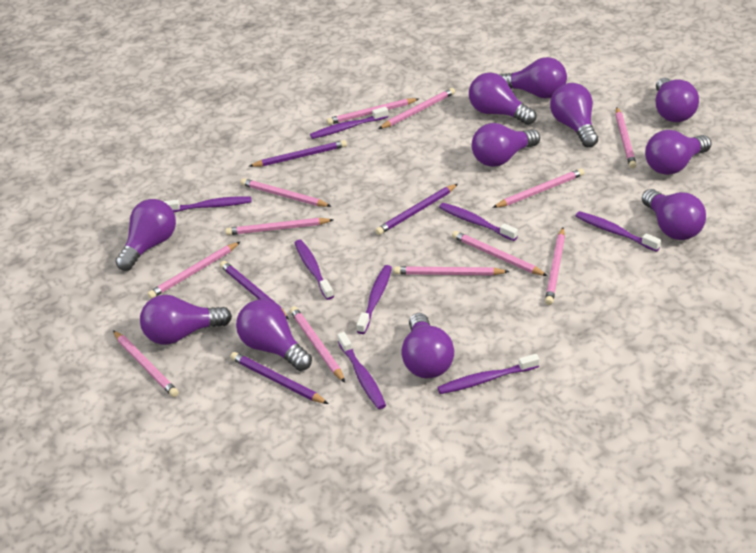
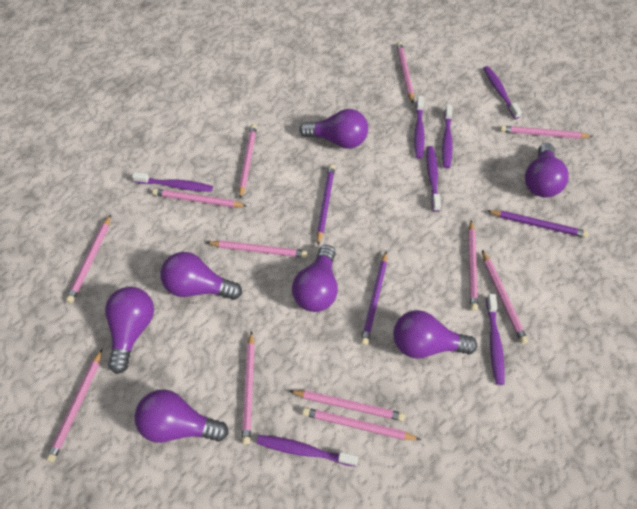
purple light bulb: [115,199,176,271] [140,295,232,345] [236,299,312,371] [402,313,454,378] [469,73,537,125] [472,123,540,167] [499,57,567,98] [550,83,598,147] [642,189,706,240] [645,130,711,175] [655,78,699,122] = 11 -> [105,287,154,374] [134,389,228,443] [160,252,242,300] [292,245,338,312] [299,109,368,149] [393,310,477,358] [525,143,569,198] = 7
purple pencil: [220,261,289,319] [230,352,328,404] [249,140,347,167] [375,184,458,235] = 4 -> [317,164,335,245] [361,251,387,345] [487,210,589,238] = 3
purple toothbrush: [163,196,252,212] [295,239,334,300] [310,106,388,139] [338,332,386,409] [357,265,392,334] [437,354,539,394] [439,203,518,241] [576,211,661,252] = 8 -> [132,172,213,192] [257,435,358,467] [414,96,425,159] [426,146,441,212] [442,104,453,168] [483,66,522,119] [486,294,505,385] = 7

